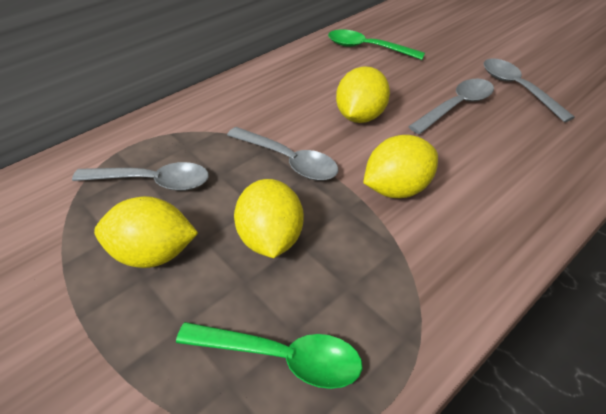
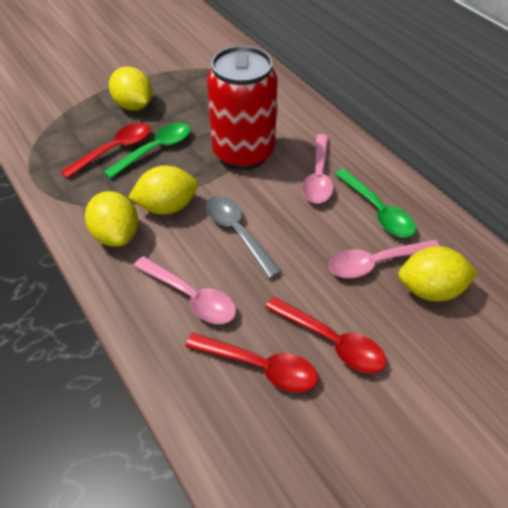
grey spoon: [72,162,209,191] [227,127,338,181] [408,79,494,134] [483,58,575,122] = 4 -> [206,196,282,279] = 1
pink spoon: none = 0 -> [134,256,236,324] [302,134,333,204] [329,240,440,278] = 3
red can: none = 0 -> [207,46,278,170] = 1
red spoon: none = 0 -> [61,123,151,179] [185,333,318,392] [265,296,386,373] = 3

